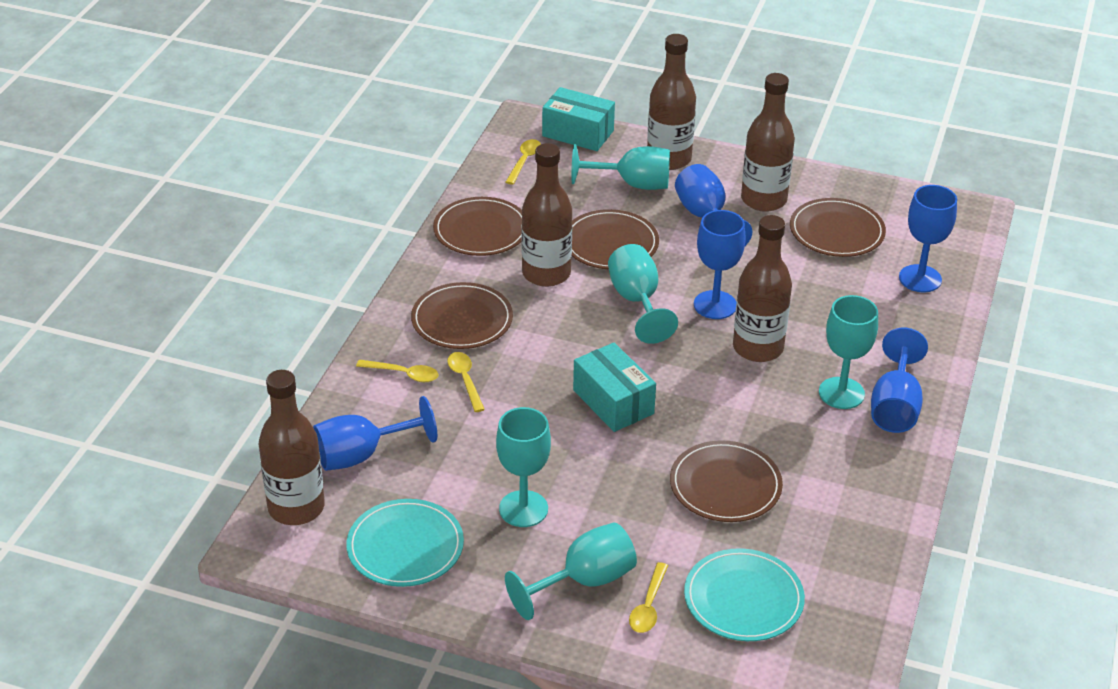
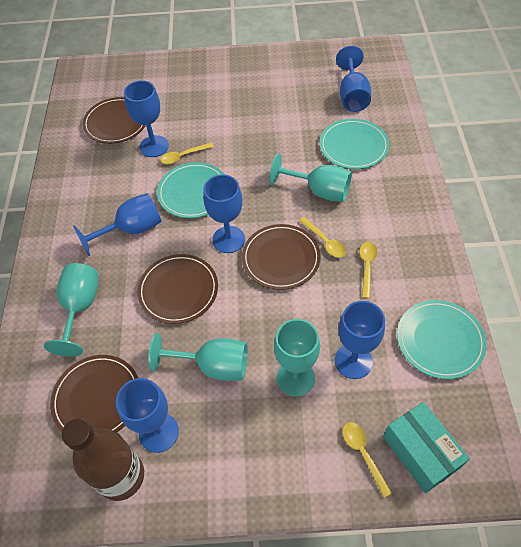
blue goblet: [313,396,437,471] [675,164,753,246] [694,210,745,319] [871,328,928,433] [899,185,957,292] = 5 -> [73,193,161,256] [116,378,179,453] [124,80,169,157] [203,174,245,253] [335,301,385,379] [336,46,371,112] = 6
brown bottle: [259,370,325,525] [522,143,572,287] [647,34,696,170] [733,215,792,362] [741,73,795,212] = 5 -> [62,418,144,501] = 1
brown plate: [411,282,513,349] [433,197,522,256] [572,209,659,269] [670,440,783,522] [790,198,886,257] = 5 -> [50,355,138,432] [83,97,146,144] [137,254,218,324] [242,224,321,290] = 4
turquoise box: [542,87,615,151] [573,343,656,432] = 2 -> [383,402,470,493] = 1
turquoise goblet: [496,407,551,527] [505,522,637,620] [571,144,670,190] [608,244,678,344] [819,295,878,409] = 5 -> [44,263,98,357] [148,333,248,381] [269,153,352,202] [274,319,320,396] = 4
turquoise plate: [346,499,464,587] [684,548,805,641] = 2 -> [157,162,225,218] [320,119,389,169] [397,300,487,379] = 3

